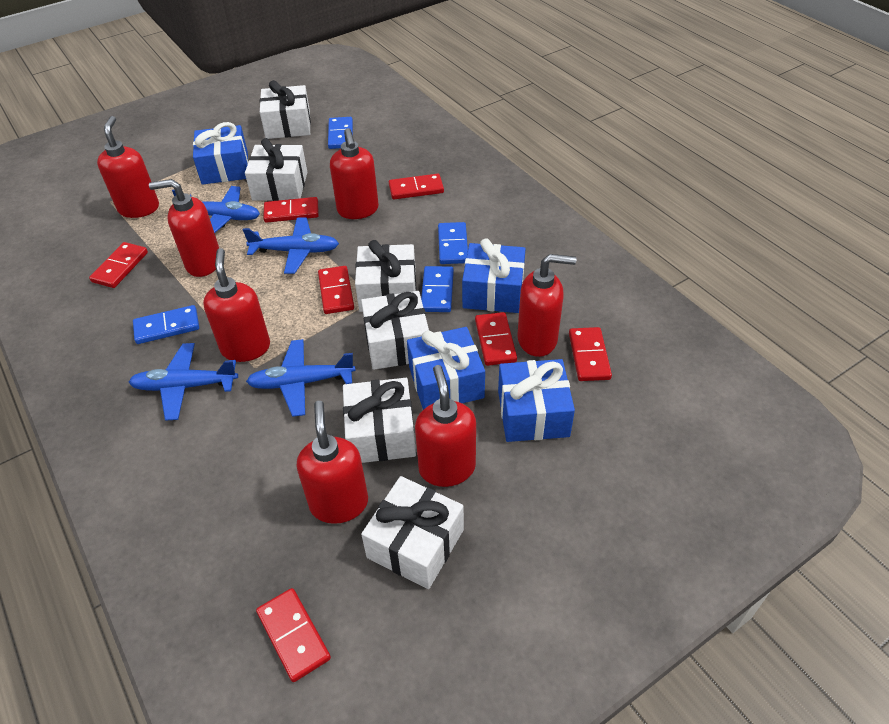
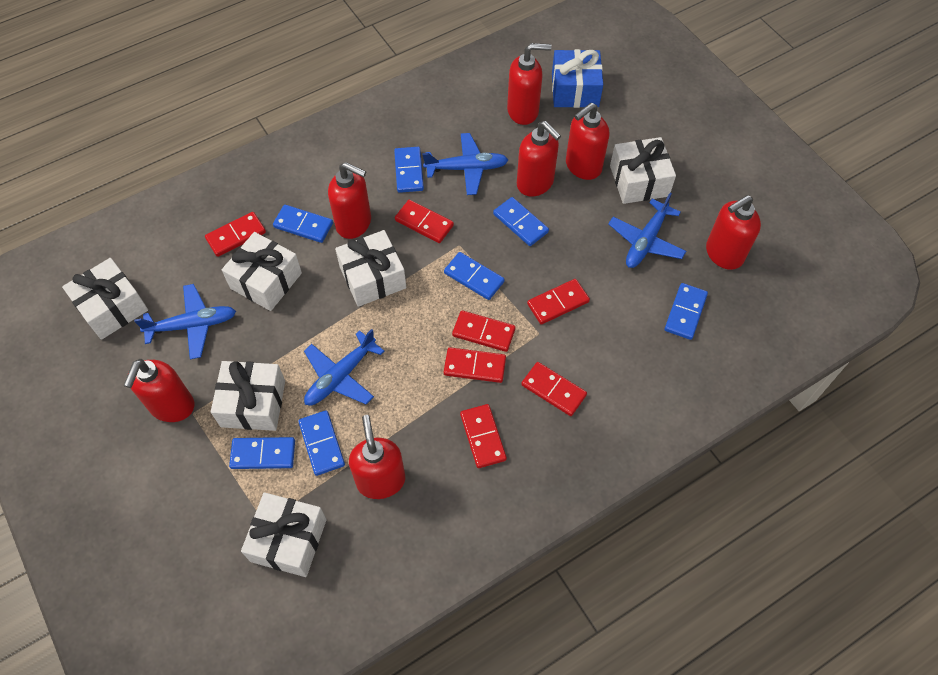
blue domino: [133,305,199,344] [328,117,353,149] [421,266,454,312] [438,222,468,264] = 4 -> [229,437,295,469] [273,205,333,243] [298,411,345,476] [394,147,424,193] [444,252,505,300] [493,197,549,246] [664,283,708,340] = 7
blue gift: [193,122,248,185] [407,327,485,410] [462,239,526,313] [498,359,575,442] = 4 -> [552,49,603,108] = 1

